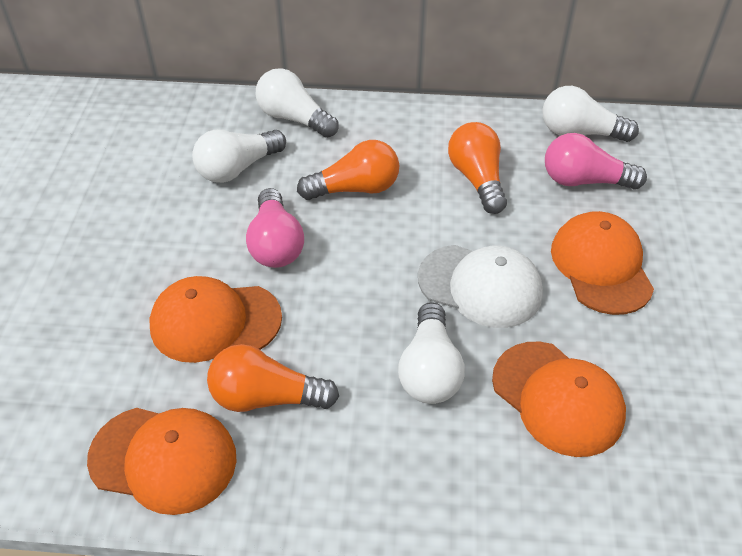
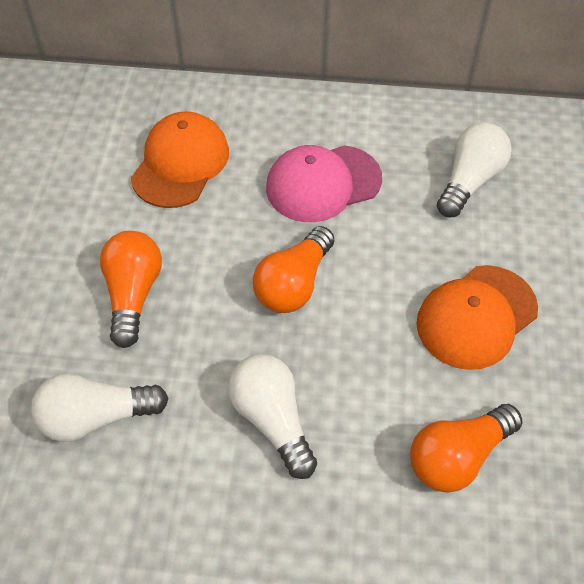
orange cap: [87,408,237,515] [150,276,282,363] [492,342,626,457] [551,211,654,315] = 4 -> [131,112,229,208] [416,265,538,370] = 2
pink cap: none = 0 -> [266,145,382,222] = 1
pink light bulb: [246,188,304,268] [545,133,647,190] = 2 -> none = 0
white cap: [418,245,543,328] = 1 -> none = 0
white light bulb: [192,130,286,183] [256,68,339,138] [398,302,465,404] [542,86,639,142] = 4 -> [31,373,169,442] [228,354,317,479] [437,123,512,217] = 3

